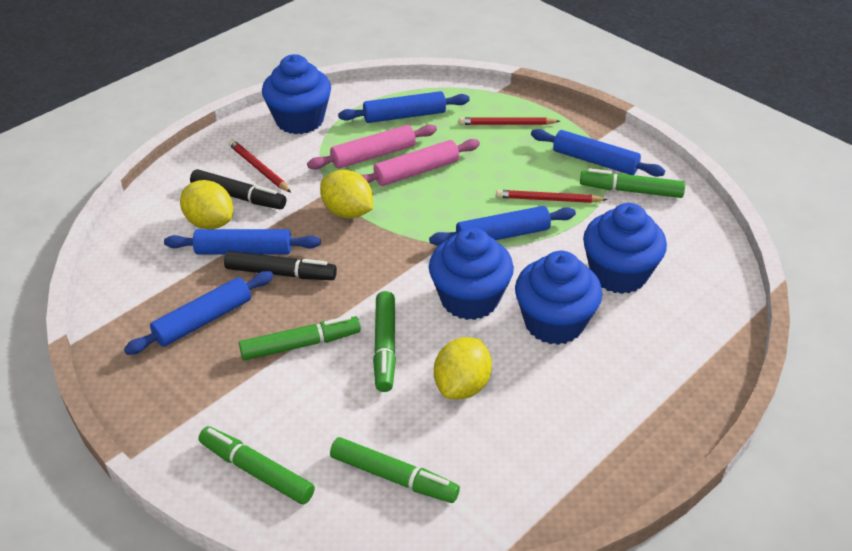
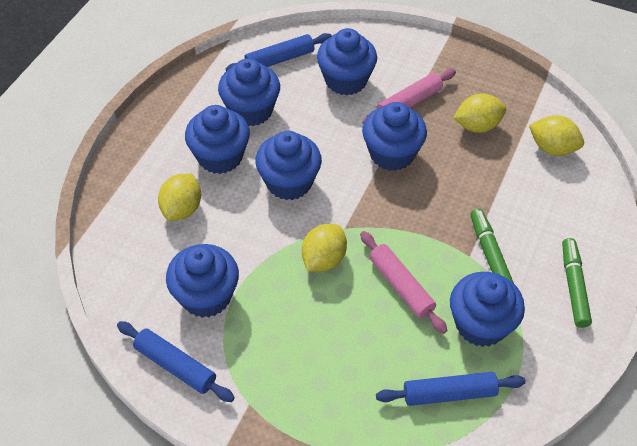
black marker: [190,169,286,209] [224,251,337,280] = 2 -> none = 0
blue cupcake: [262,54,331,134] [429,227,514,320] [515,251,602,345] [583,203,667,294] = 4 -> [166,244,239,318] [185,105,250,174] [218,58,280,126] [255,131,322,200] [317,28,377,96] [362,102,427,171] [450,272,525,347] = 7
blue rolling pin: [124,271,273,355] [164,229,321,255] [338,91,470,123] [429,206,576,245] [531,129,665,177] = 5 -> [117,321,235,402] [226,33,332,71] [376,372,526,406] = 3
green marker: [198,426,315,504] [239,316,361,360] [330,437,460,503] [373,291,396,392] [580,168,685,198] = 5 -> [471,209,514,283] [562,238,592,328] = 2
red pencil: [228,139,291,193] [459,117,560,125] [496,190,608,203] = 3 -> none = 0
yellow lemon: [180,180,233,229] [320,170,373,219] [434,337,492,399] = 3 -> [158,174,201,221] [302,224,347,272] [453,94,506,133] [529,115,584,156] = 4

